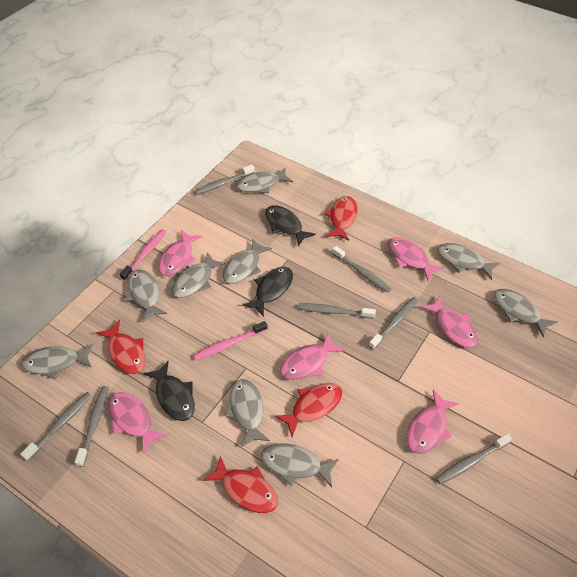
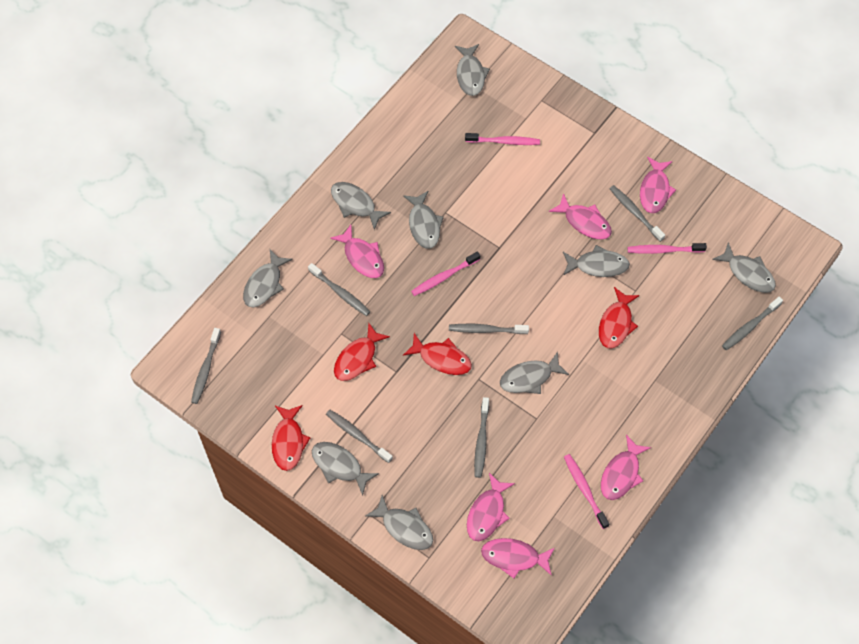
black fish: [143,361,195,421] [242,267,293,317] [265,205,316,246] = 3 -> none = 0
pink toothbrush: [120,229,166,281] [193,321,268,360] = 2 -> [411,252,480,296] [465,133,540,145] [564,454,609,529] [628,243,707,254] = 4

